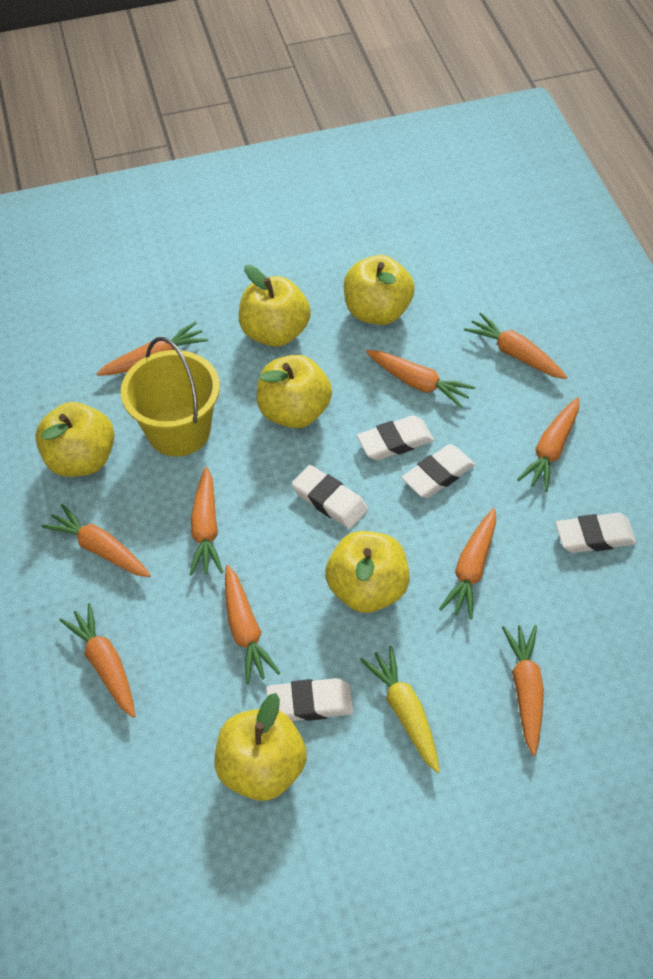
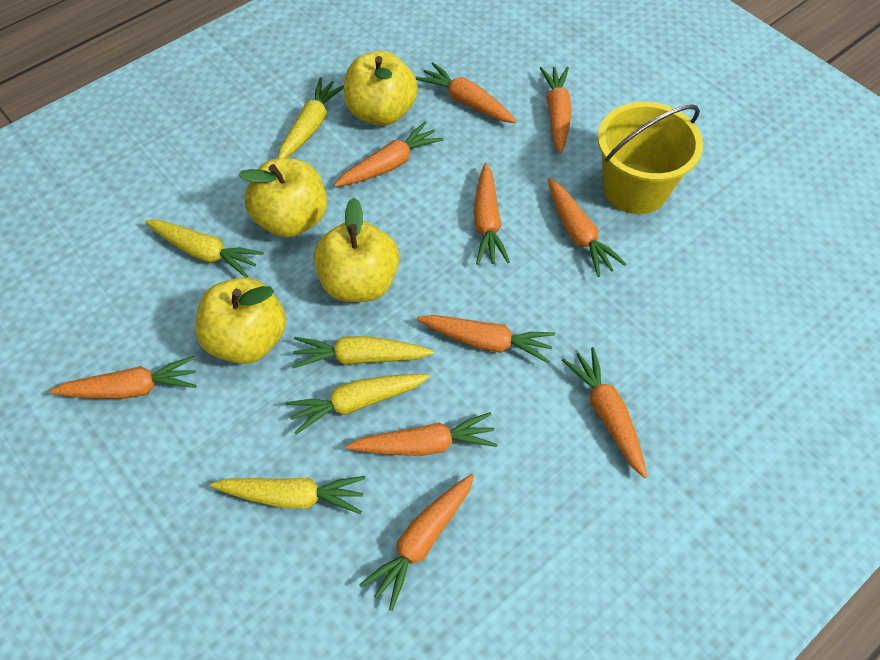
white eraser: [266,678,353,721] [291,465,368,529] [357,415,434,460] [401,444,475,498] [556,513,636,553] = 5 -> none = 0
yellow apple: [35,402,114,477] [214,693,307,801] [239,265,310,347] [257,355,332,428] [325,531,410,613] [344,255,415,325] = 6 -> [195,277,286,364] [239,158,327,238] [314,198,399,302] [344,51,418,126] = 4
yellow carrot: [360,646,440,773] = 1 -> [145,220,264,278] [210,476,365,514] [278,77,344,158] [285,374,430,434] [292,336,434,368] = 5

